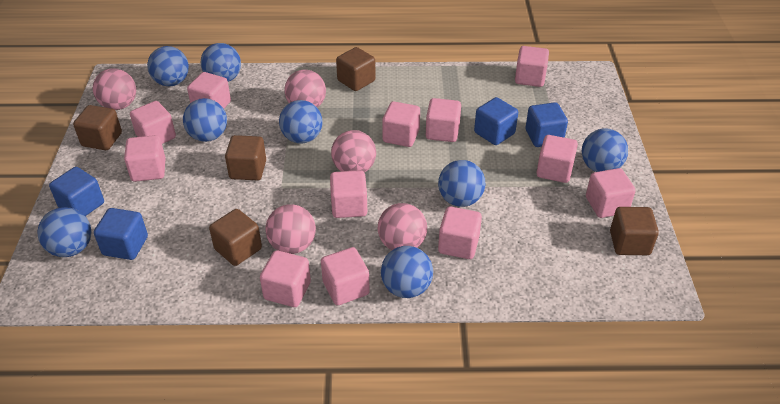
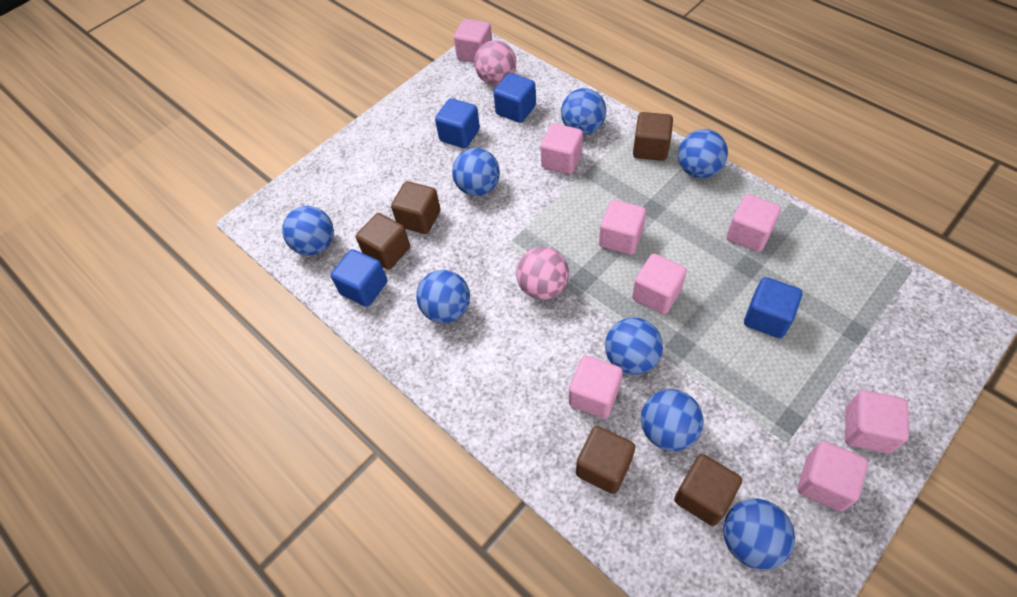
pink ball: [93,68,136,110] [266,204,316,254] [284,70,326,107] [331,130,376,173] [378,203,427,250] = 5 -> [474,40,516,85] [516,247,569,300] = 2
pink cube: [124,135,165,182] [130,101,176,144] [187,72,231,109] [260,250,311,307] [321,247,370,305] [330,170,367,218] [382,101,420,147] [426,98,461,142] [438,207,482,259] [515,46,549,87] [536,135,578,183] [586,168,636,218] = 12 -> [454,19,492,63] [541,123,583,174] [569,356,623,418] [599,200,646,255] [632,254,687,314] [727,194,781,252] [798,441,868,511] [845,390,909,454] = 8

